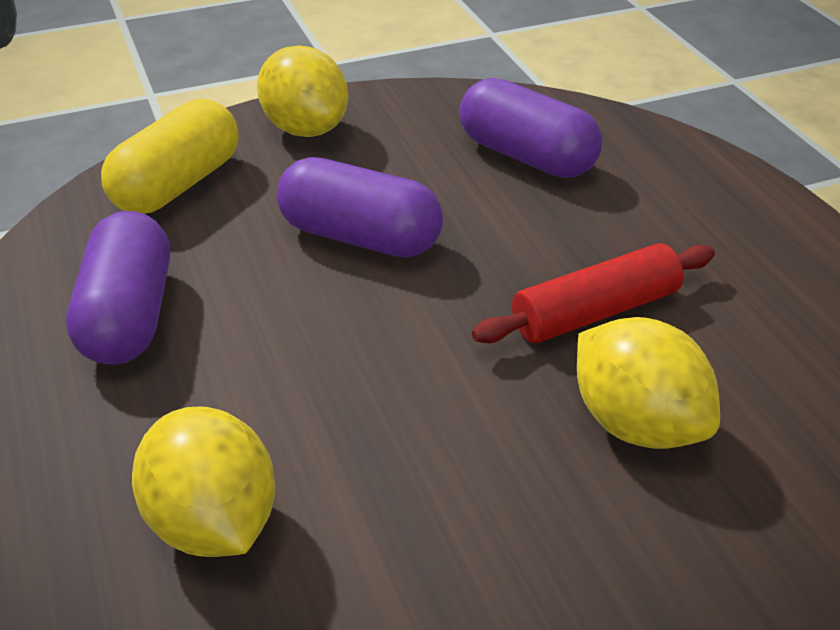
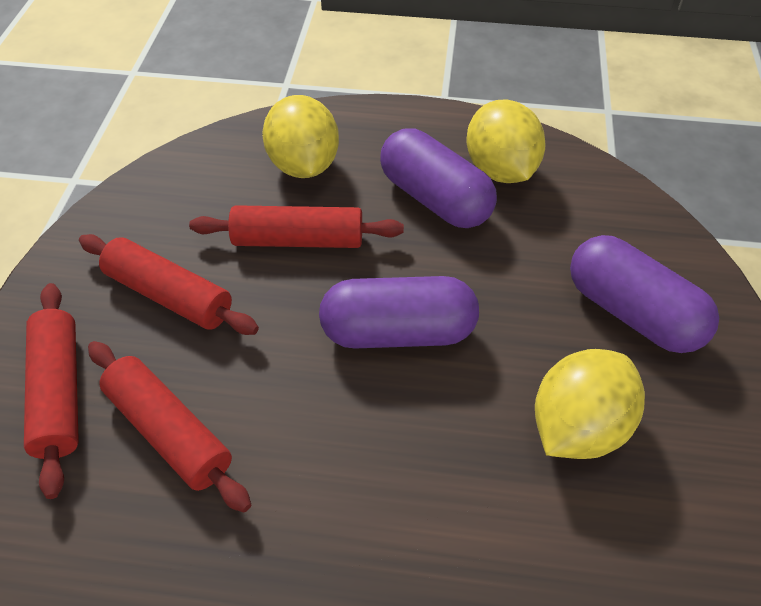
red rolling pin: [472,243,715,343] = 1 -> [24,283,79,499] [79,234,259,335] [88,341,251,512] [189,205,404,248] = 4
yellow capsule: [101,99,239,214] = 1 -> none = 0

